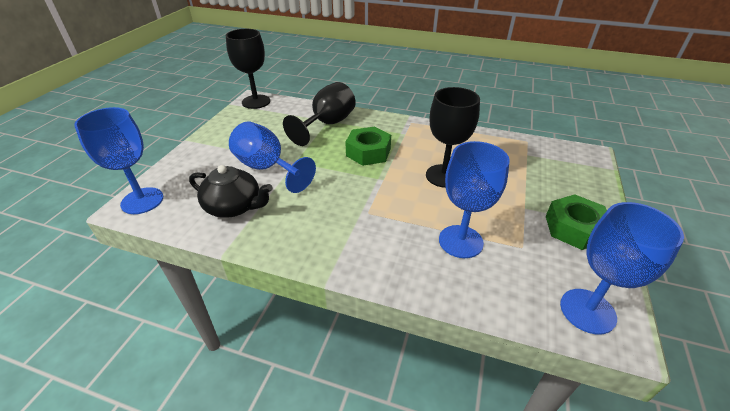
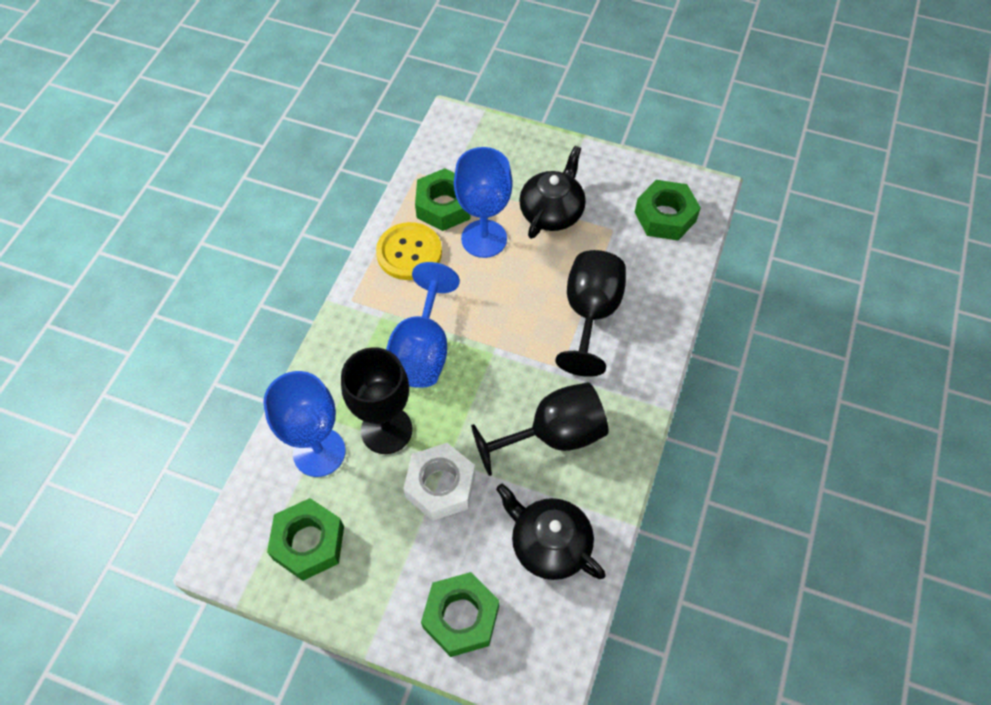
black teapot: [189,165,273,218] = 1 -> [496,484,605,580] [519,146,586,239] = 2
blue goblet: [74,107,163,214] [229,121,316,193] [439,141,510,258] [560,202,684,335] = 4 -> [263,371,346,477] [386,262,460,388] [454,147,513,258] = 3
green nut: [345,127,391,166] [546,194,607,250] = 2 -> [267,498,344,581] [415,168,471,231] [421,572,499,657] [635,180,701,241] = 4
white nut: none = 0 -> [403,443,475,521] = 1
yellow button: none = 0 -> [376,222,442,280] = 1

